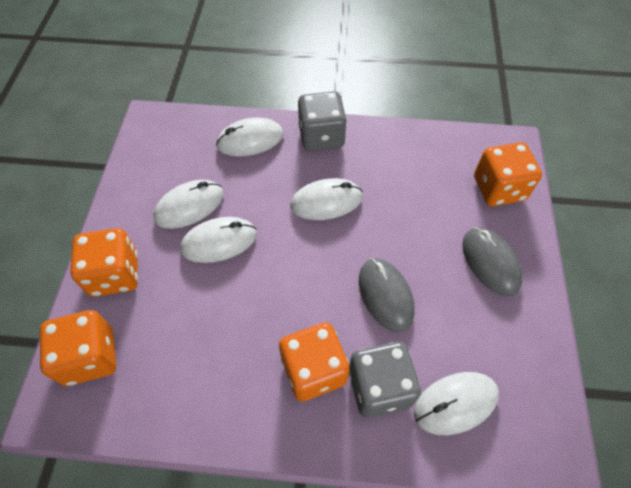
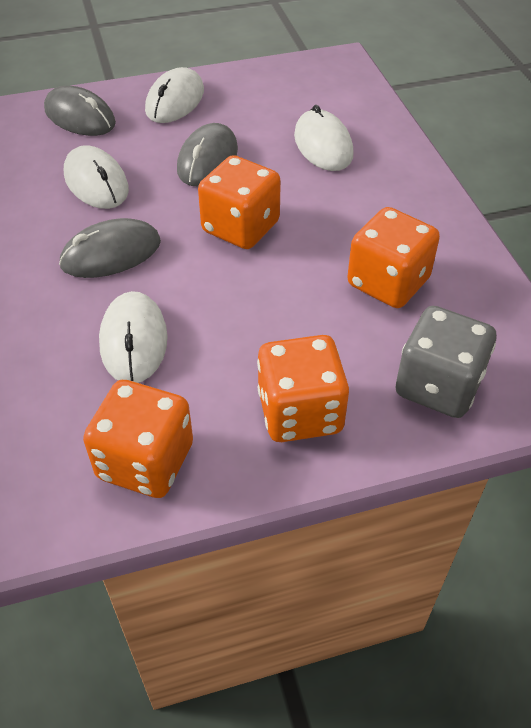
grey dice: [298,91,347,151] [349,342,421,418] = 2 -> [395,306,496,418] = 1
grey mouse: [359,258,415,332] [462,227,523,296] = 2 -> [44,86,116,136] [59,218,161,278] [177,123,238,186] = 3
white mouse: [153,180,223,229] [180,217,257,263] [216,117,283,157] [291,178,363,220] [414,372,499,435] = 5 -> [64,145,129,209] [99,291,168,383] [145,67,204,123] [294,105,354,171] = 4

